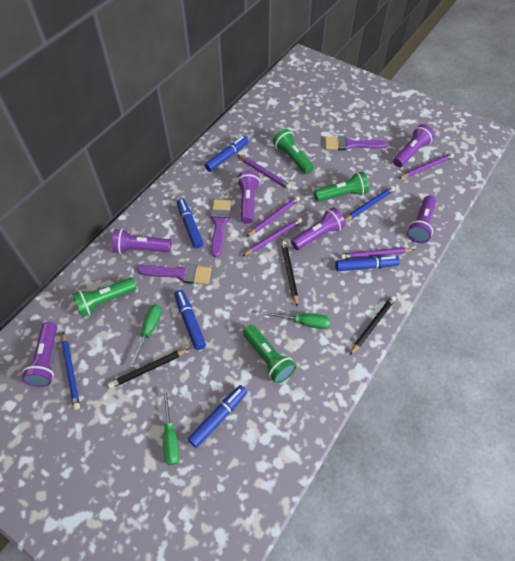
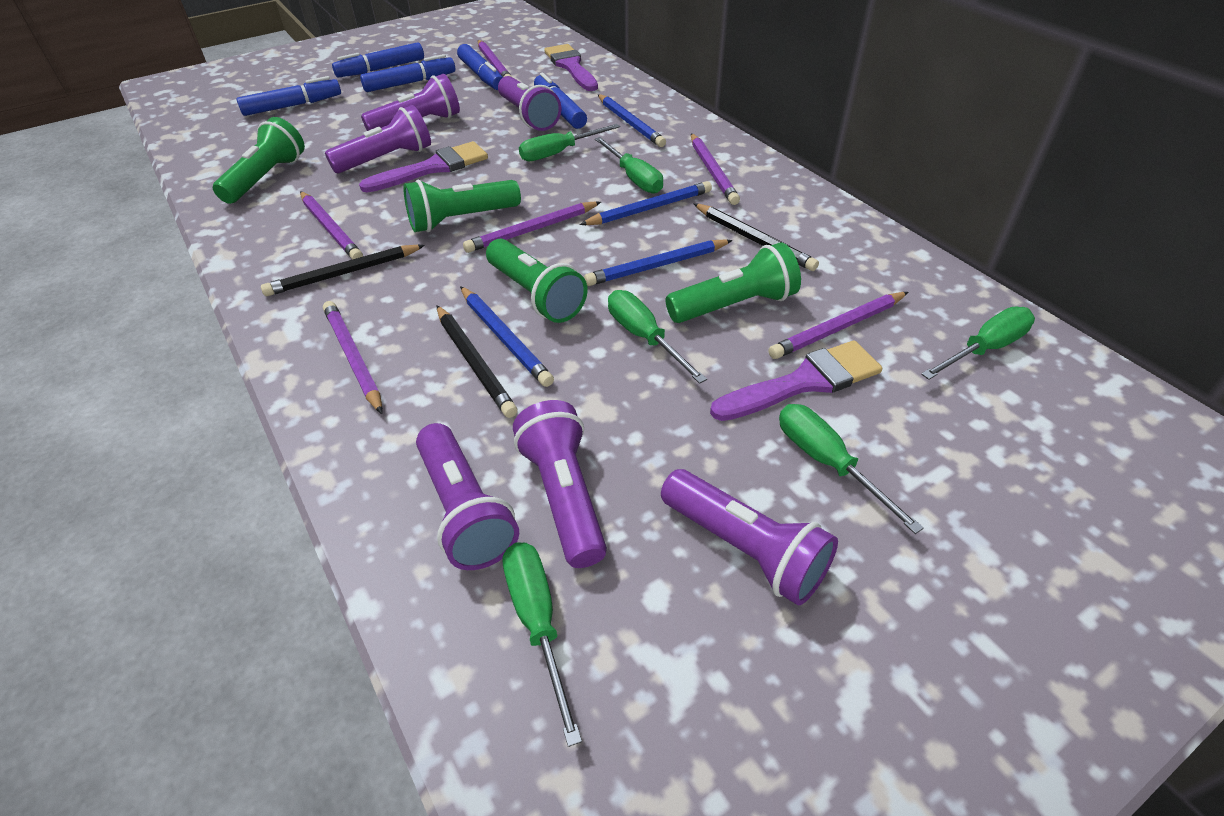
blue pencil: [61,333,80,410] [344,186,395,222] = 2 -> [460,286,554,387] [580,181,712,225] [584,240,733,286] [598,94,666,147] = 4
green screwdriver: [129,305,162,368] [163,389,179,465] [262,311,330,329] = 3 -> [503,542,582,747] [519,124,620,161] [595,137,663,194] [608,290,707,384] [779,404,924,534] [921,307,1035,380] = 6
purple pencil: [238,155,291,189] [242,218,302,256] [246,196,300,237] [340,248,415,259] [398,153,454,179] = 5 -> [300,191,363,260] [323,301,382,414] [463,201,601,253] [478,40,512,77] [691,133,740,205] [769,292,908,359] = 6

